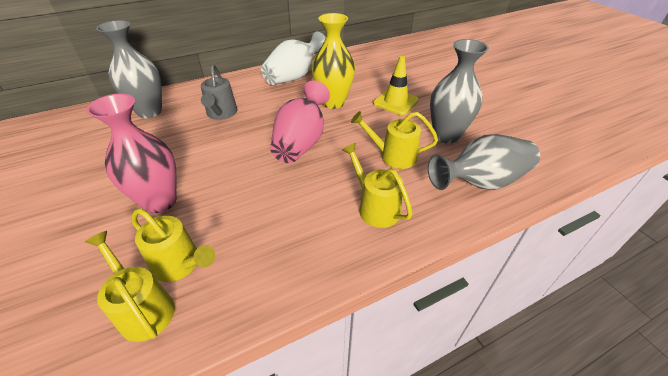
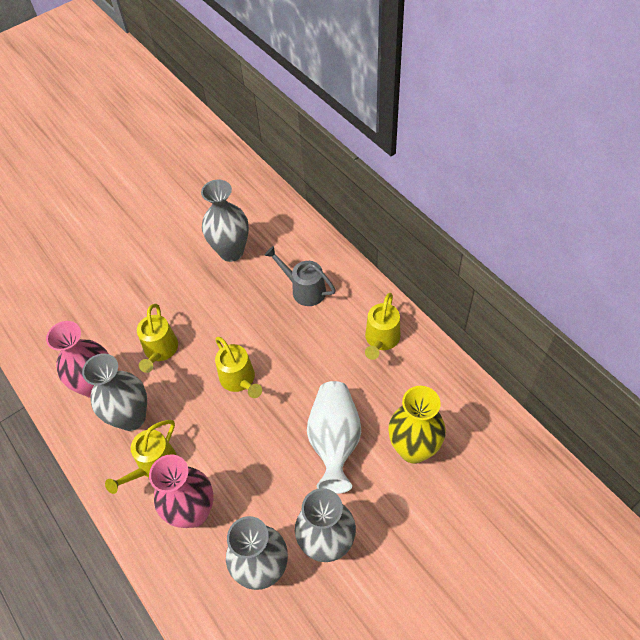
grey vase: [96,20,162,118] [428,134,540,190] [430,39,489,144] = 3 -> [82,354,147,431] [201,180,249,262] [226,516,288,590] [295,488,356,562] = 4
yellow traffic cone: [373,56,419,115] = 1 -> none = 0

